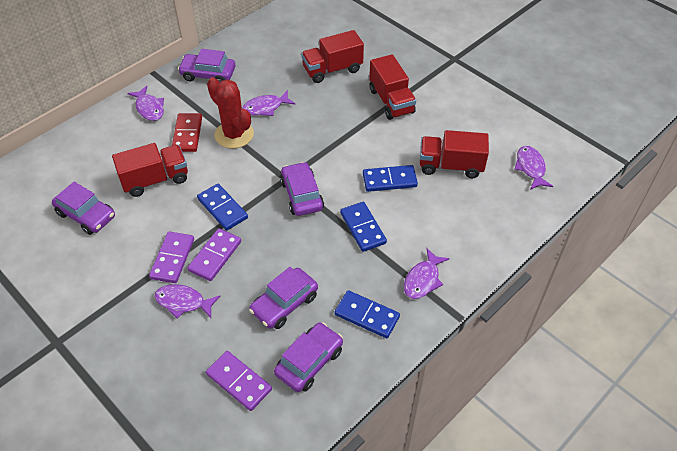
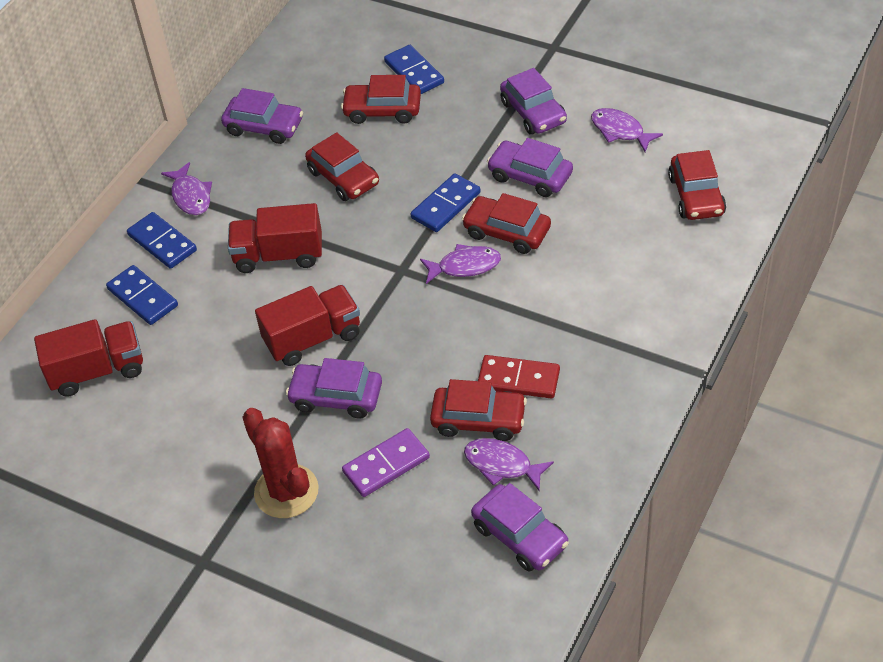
purple domino: [149,231,194,283] [188,228,241,281] [206,351,272,411] = 3 -> [342,428,430,497] = 1
purple fish: [127,86,164,121] [154,284,220,318] [242,90,295,116] [404,248,450,299] [515,146,553,190] = 5 -> [161,162,212,215] [420,244,501,284] [464,438,554,491] [591,108,663,152] = 4
red car: none = 0 -> [305,132,379,201] [341,75,421,124] [430,379,527,441] [462,193,551,254] [668,150,726,220] = 5
red truck: [112,143,188,197] [301,30,364,83] [369,54,416,120] [420,130,489,178] = 4 -> [34,319,143,397] [228,203,322,273] [255,285,360,366] = 3

